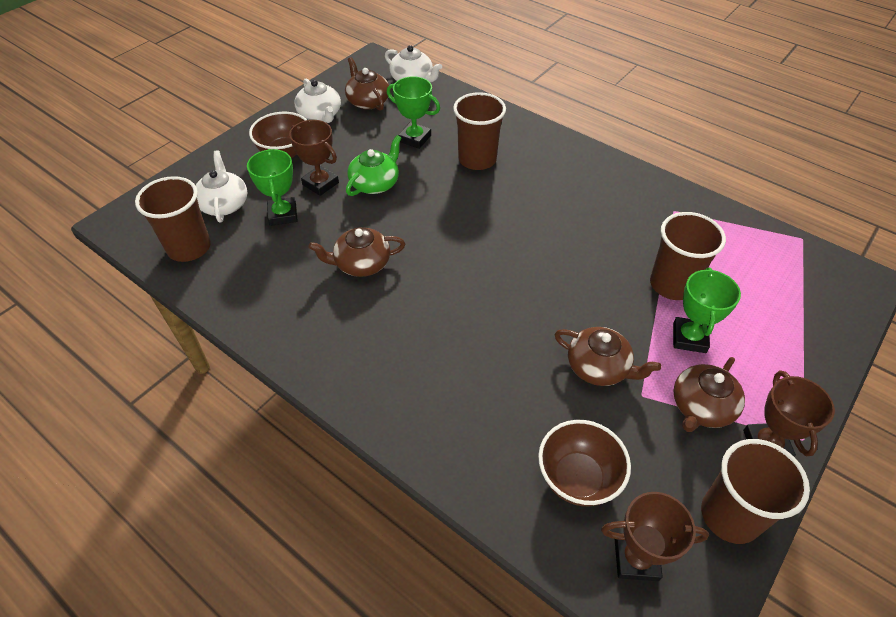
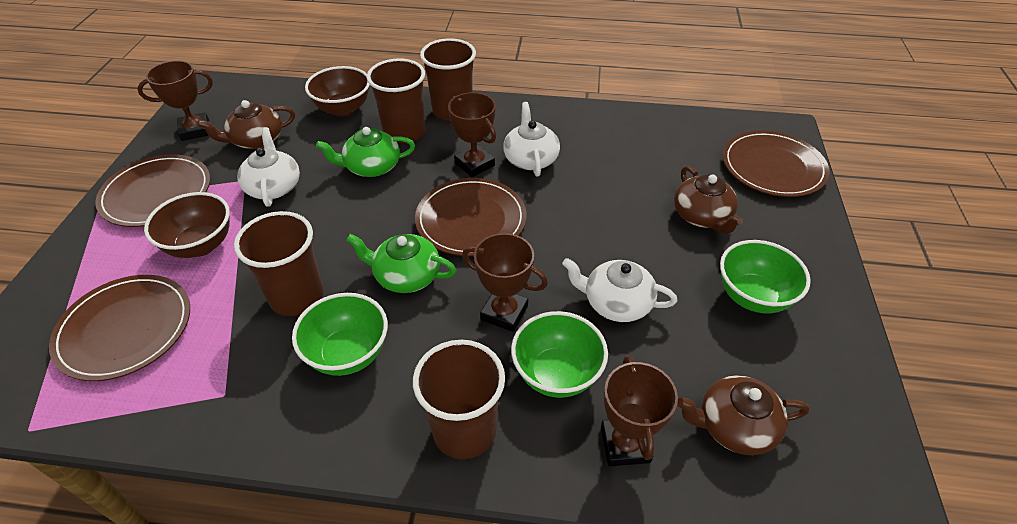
brown plate: none = 0 -> [49,275,190,381] [95,155,210,227] [415,178,526,256] [723,131,830,197] = 4
brown teapot: [308,227,405,277] [345,57,389,111] [554,327,661,386] [673,357,745,432] = 4 -> [197,100,295,149] [674,166,744,234] [677,375,809,455] = 3
brown trophy: [289,120,339,196] [601,492,709,581] [743,371,835,457] = 3 -> [137,61,213,141] [448,92,496,177] [462,233,548,332] [601,355,678,466] = 4
green bowl: none = 0 -> [292,293,388,376] [511,311,608,398] [720,240,811,313] = 3
green teapot: [346,135,401,196] = 1 -> [316,127,415,177] [346,234,456,293] = 2
green trophy: [247,149,298,226] [387,76,440,149] [673,268,741,353] = 3 -> none = 0

